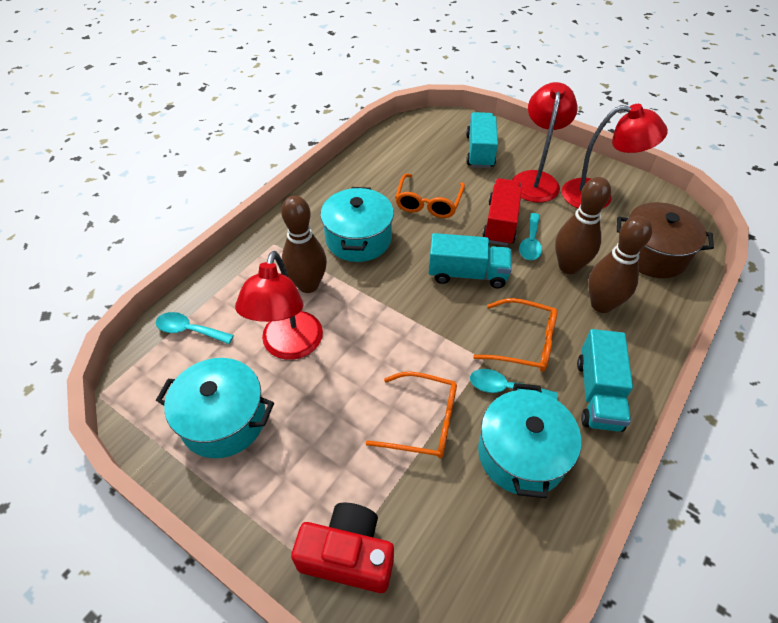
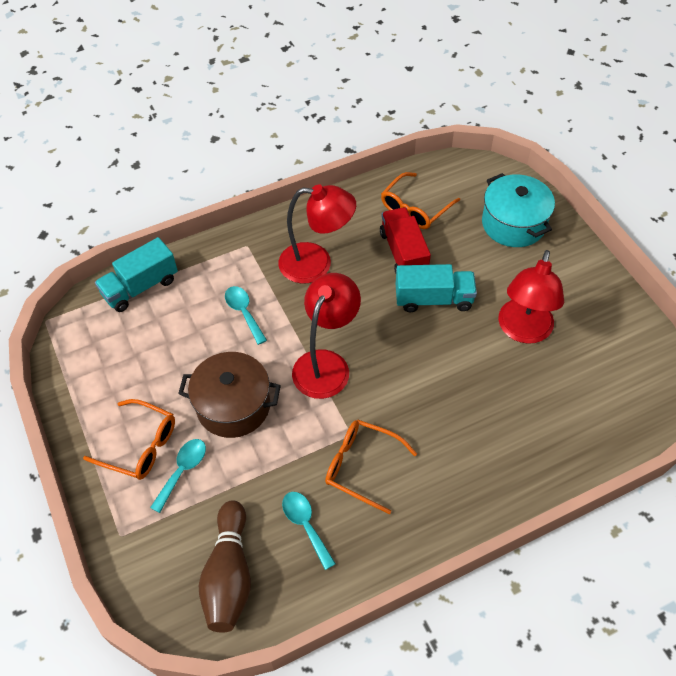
brown bowling pin: [281,196,327,293] [555,177,611,274] [588,216,652,313] = 3 -> [199,500,251,633] = 1
red camera: [291,503,394,593] = 1 -> none = 0
turquoise pot: [156,358,274,458] [320,187,394,262] [478,383,581,498] = 3 -> [482,173,555,247] = 1
turquoise truck: [429,233,512,288] [466,112,498,168] [577,329,633,432] = 3 -> [95,237,178,312] [396,264,477,312] = 2

